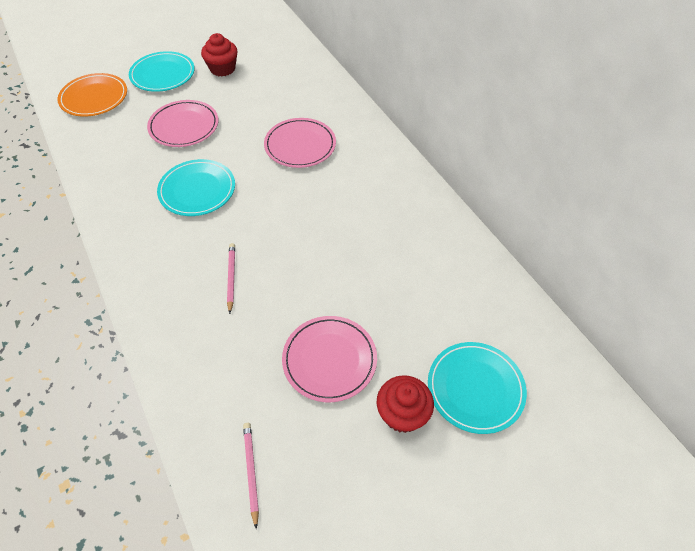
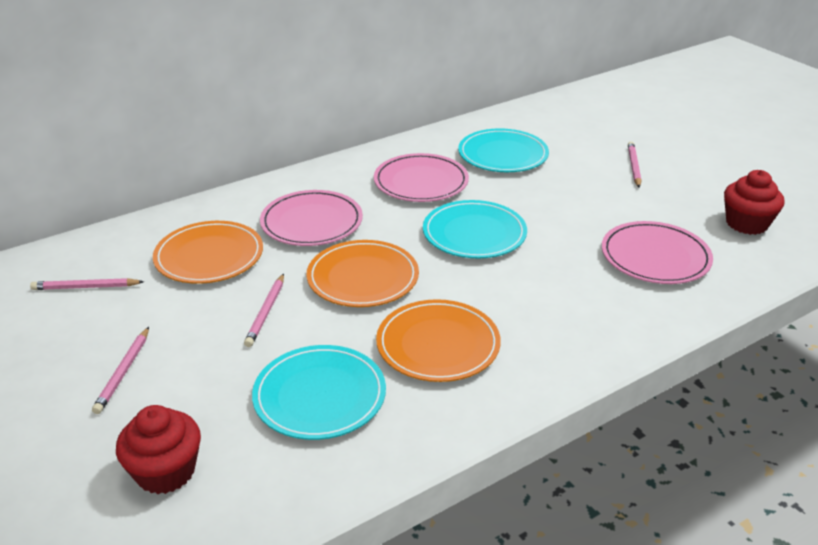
orange plate: [57,73,127,117] = 1 -> [153,221,263,284] [307,240,419,307] [376,299,501,382] = 3
pink pencil: [227,243,235,314] [243,423,259,529] = 2 -> [30,278,144,290] [92,327,149,414] [244,274,284,347] [628,142,641,188] = 4

